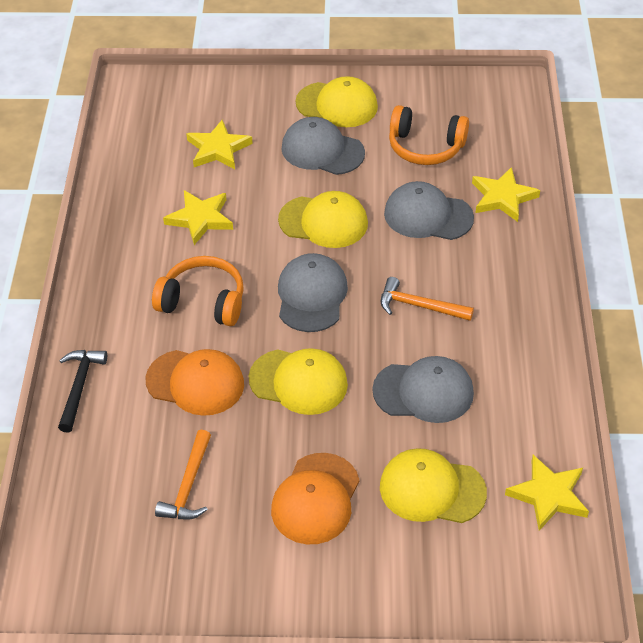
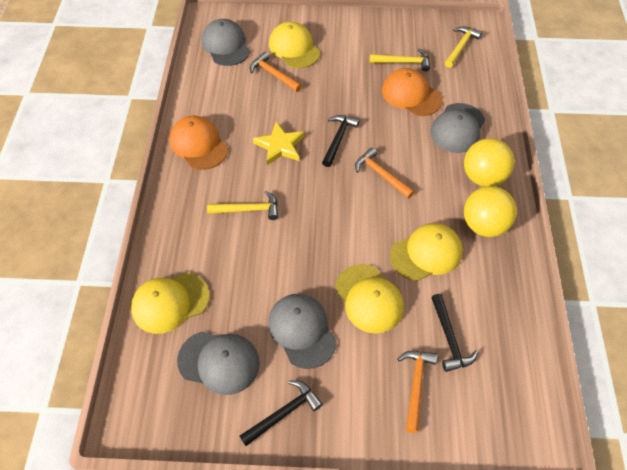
black hammer: [58,350,107,433] = 1 -> [240,380,323,446] [322,115,360,167] [431,294,478,372] = 3
orange hammer: [155,430,211,520] [381,277,474,321] = 2 -> [250,52,302,92] [355,147,414,199] [398,351,437,433] = 3
orange headphones: [152,256,244,326] [389,105,469,165] = 2 -> none = 0
yellow ball: none = 0 -> [464,138,514,187] [464,186,517,237] = 2
yellow hammer: none = 0 -> [207,191,278,220] [370,48,430,71] [445,26,482,68] = 3
yellow star: [163,190,233,245] [186,119,253,169] [472,167,540,222] [505,455,589,531] = 4 -> [253,122,304,165] = 1

